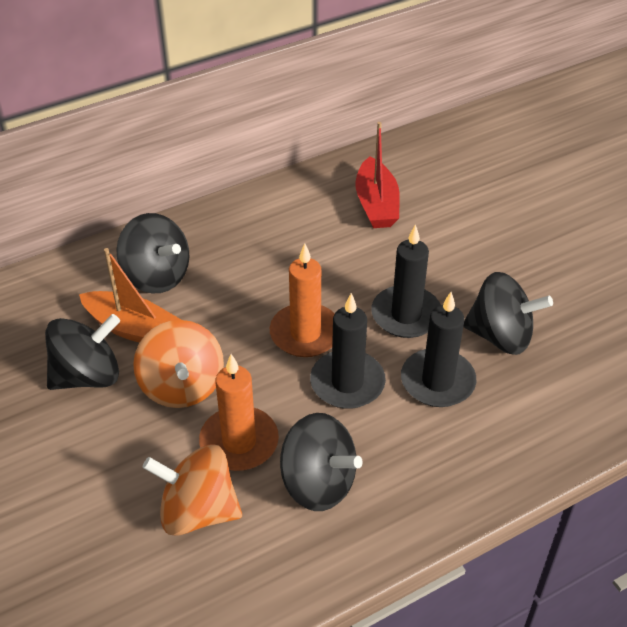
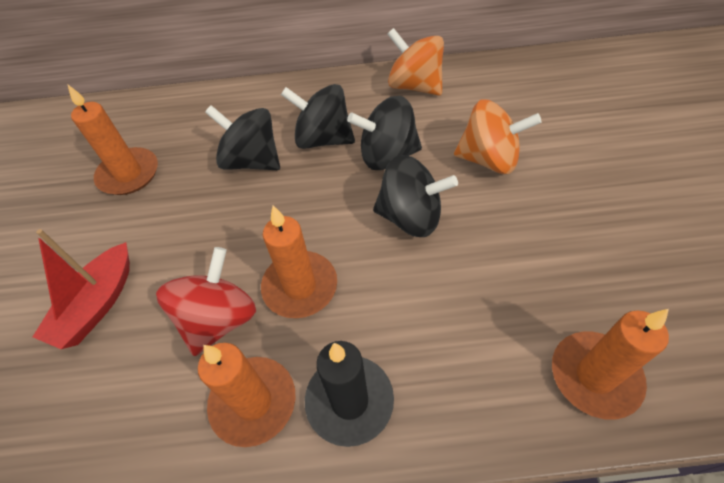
black candle: [310,293,386,409] [371,224,441,338] [401,292,476,407] = 3 -> [305,341,394,447] = 1
orange boat: [79,248,181,343] = 1 -> none = 0
orange candle: [199,354,279,471] [270,244,335,357] = 2 -> [68,85,158,195] [198,343,296,447] [261,206,337,318] [552,309,669,420] = 4
red spinning top: none = 0 -> [156,247,256,356] = 1

